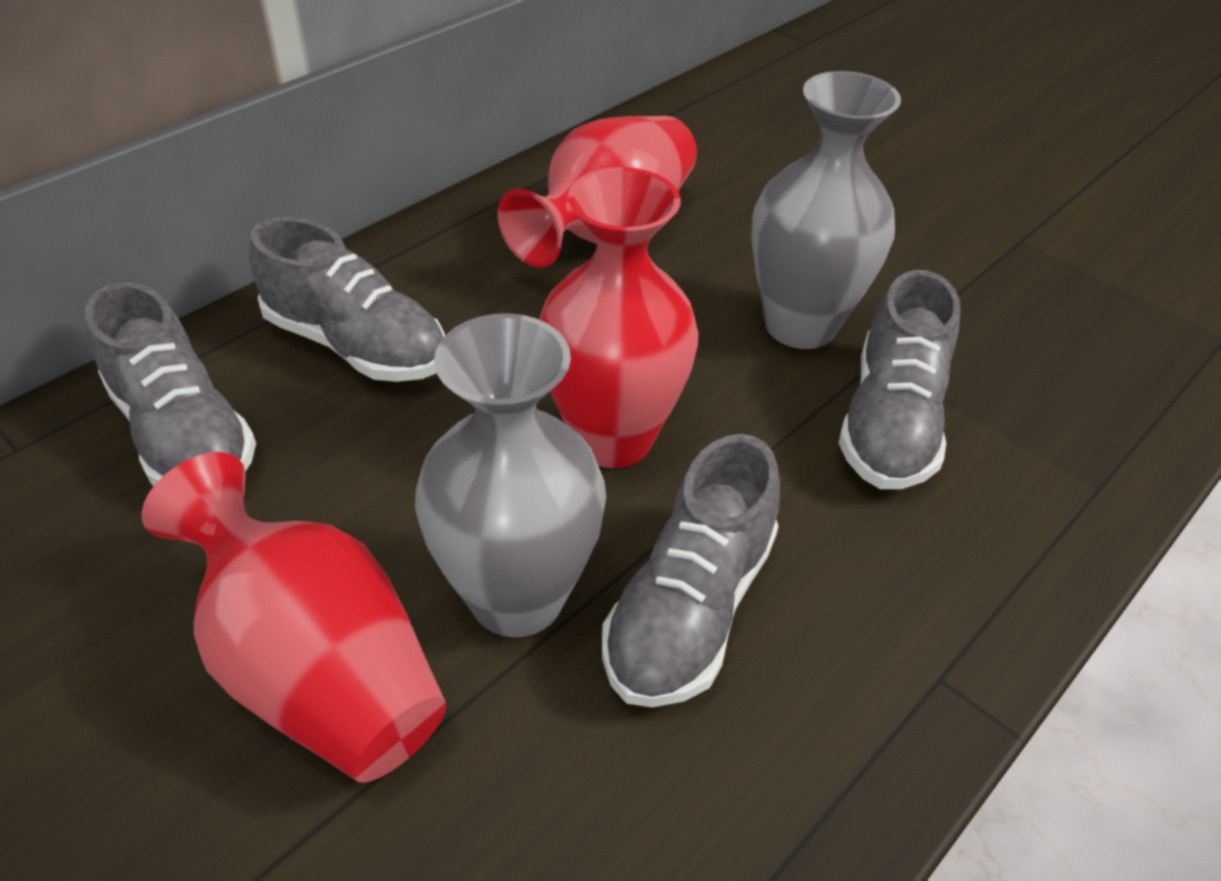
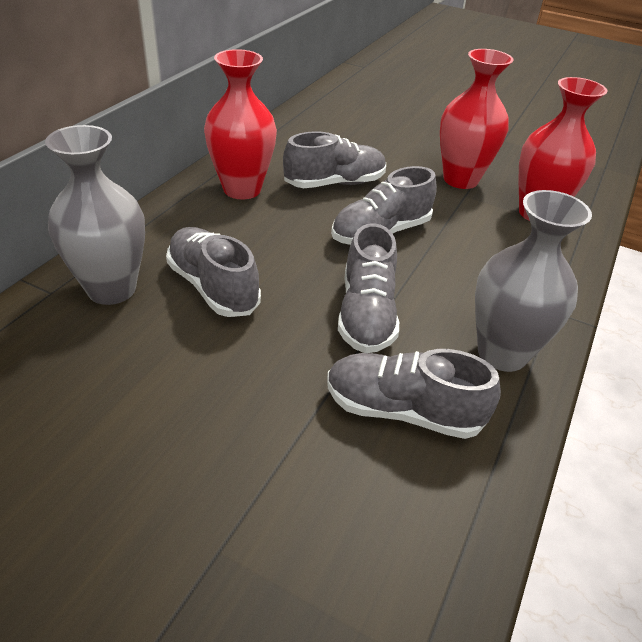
grey shoe: [85,282,256,486] [249,217,445,382] [602,434,780,707] [839,270,961,489] = 4 -> [166,227,261,317] [283,131,386,188] [327,349,501,439] [331,166,437,245] [338,223,399,353] = 5

